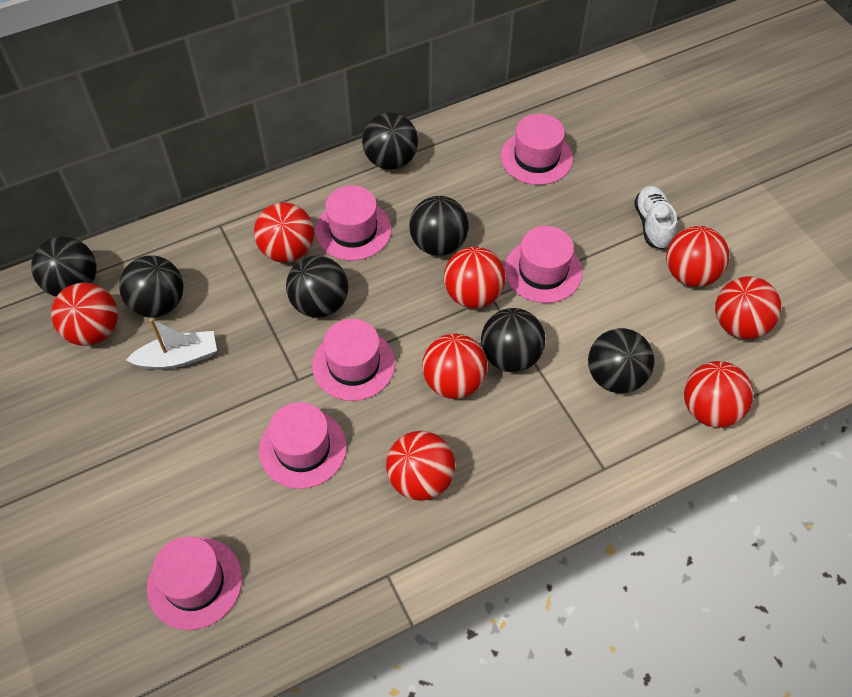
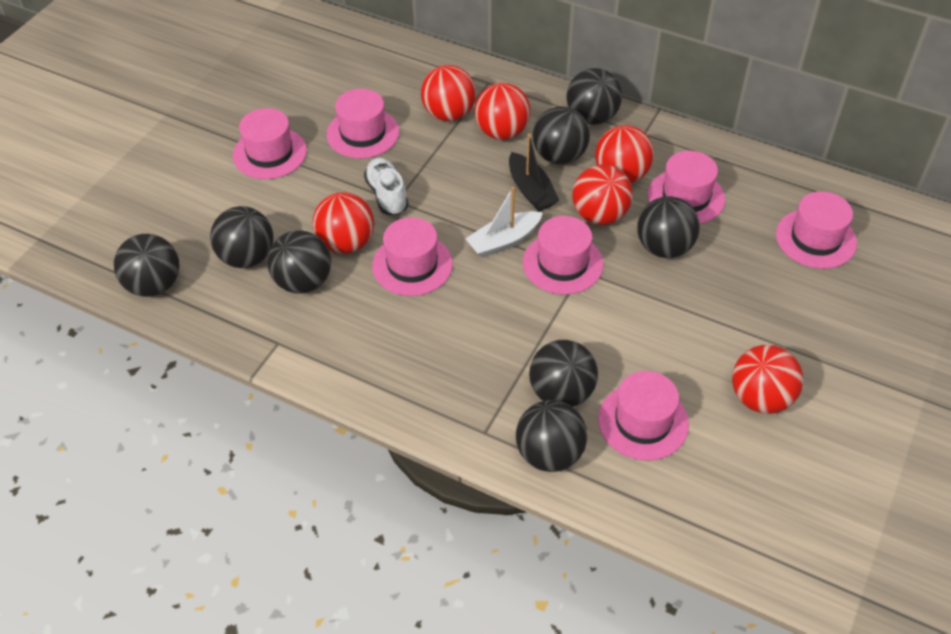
black ball: [31,237,97,297] [119,255,184,318] [286,256,348,318] [362,112,418,170] [409,196,469,256] [481,308,546,372] [588,328,655,393] = 7 -> [114,234,180,297] [210,206,274,268] [267,230,331,294] [516,400,587,472] [529,340,598,407] [533,106,590,165] [566,68,622,125] [637,196,700,258] = 8
black boat: none = 0 -> [509,133,559,211] = 1
pink hat: [147,536,242,630] [259,402,347,489] [312,319,395,401] [315,185,391,261] [501,114,573,185] [504,226,583,303] = 6 -> [233,108,307,179] [326,89,399,158] [372,217,453,296] [523,216,603,295] [598,371,689,460] [648,151,725,224] [776,191,857,269] = 7
red ball: [51,282,118,346] [254,203,314,263] [386,431,455,501] [422,334,488,399] [444,247,506,308] [666,226,729,287] [684,361,753,428] [715,276,781,339] = 8 -> [313,192,374,254] [421,65,476,121] [474,83,530,140] [572,164,633,225] [595,125,654,183] [732,345,803,414] = 6

